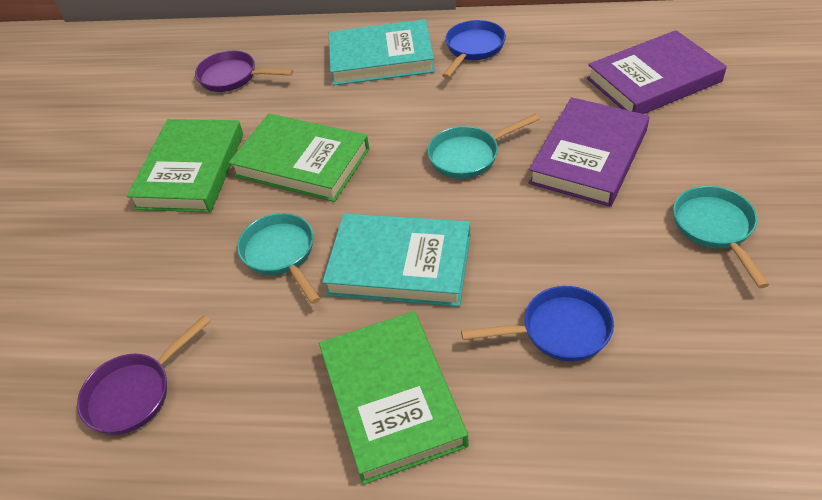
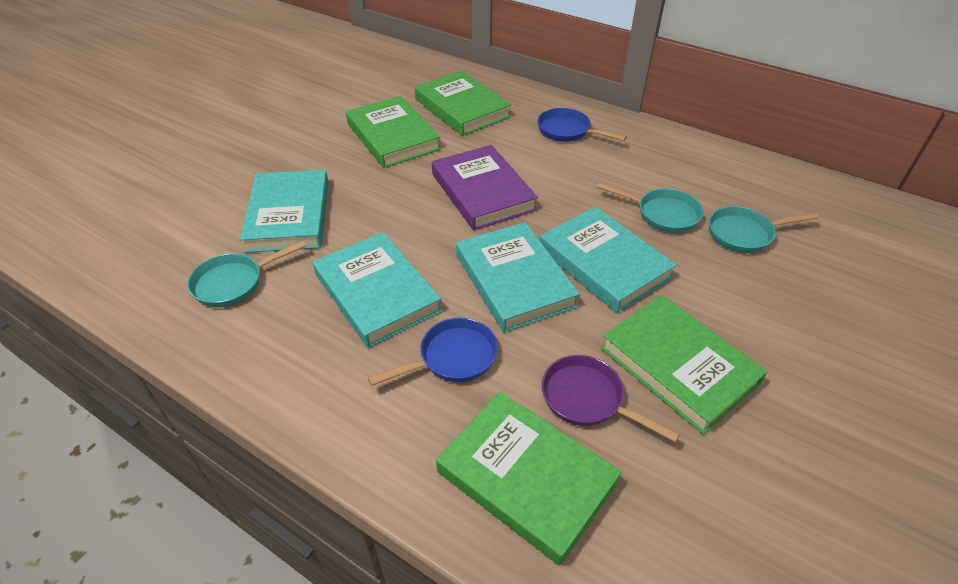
green book: [127,119,243,213] [229,114,369,202] [319,311,469,485] = 3 -> [346,96,441,168] [415,71,511,136] [436,392,622,565] [601,295,767,434] = 4
purple book: [529,97,649,207] [587,30,727,114] = 2 -> [432,145,538,230] = 1
purple pan: [77,315,211,435] [195,51,294,92] = 2 -> [542,355,680,442] = 1
turquoise book: [322,213,470,307] [329,19,435,85] = 2 -> [240,170,329,253] [313,232,442,348] [456,222,580,332] [540,207,677,313] = 4

